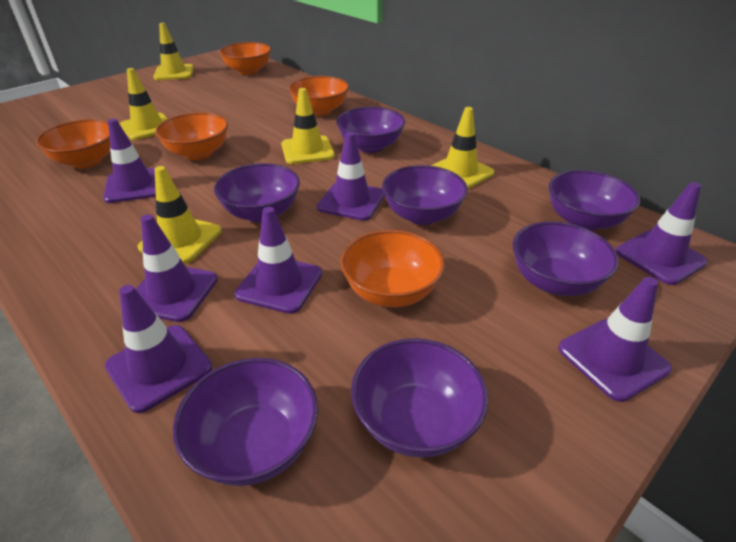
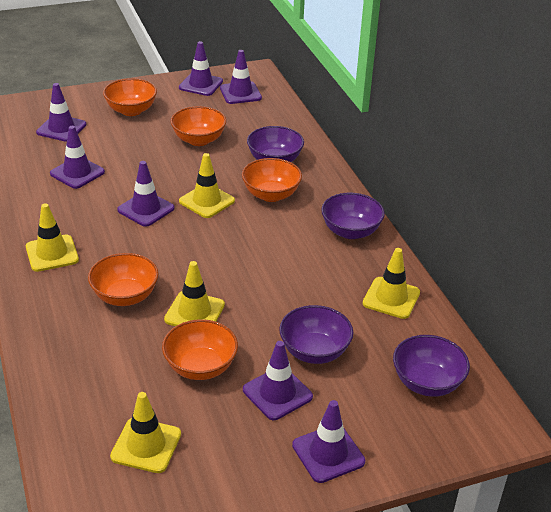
purple bowl: [173,358,318,486] [214,163,300,223] [336,107,405,153] [351,338,488,458] [382,165,468,225] [513,221,619,296] [549,170,640,231] = 7 -> [247,126,304,162] [279,305,353,364] [321,193,385,239] [393,335,470,397] = 4

